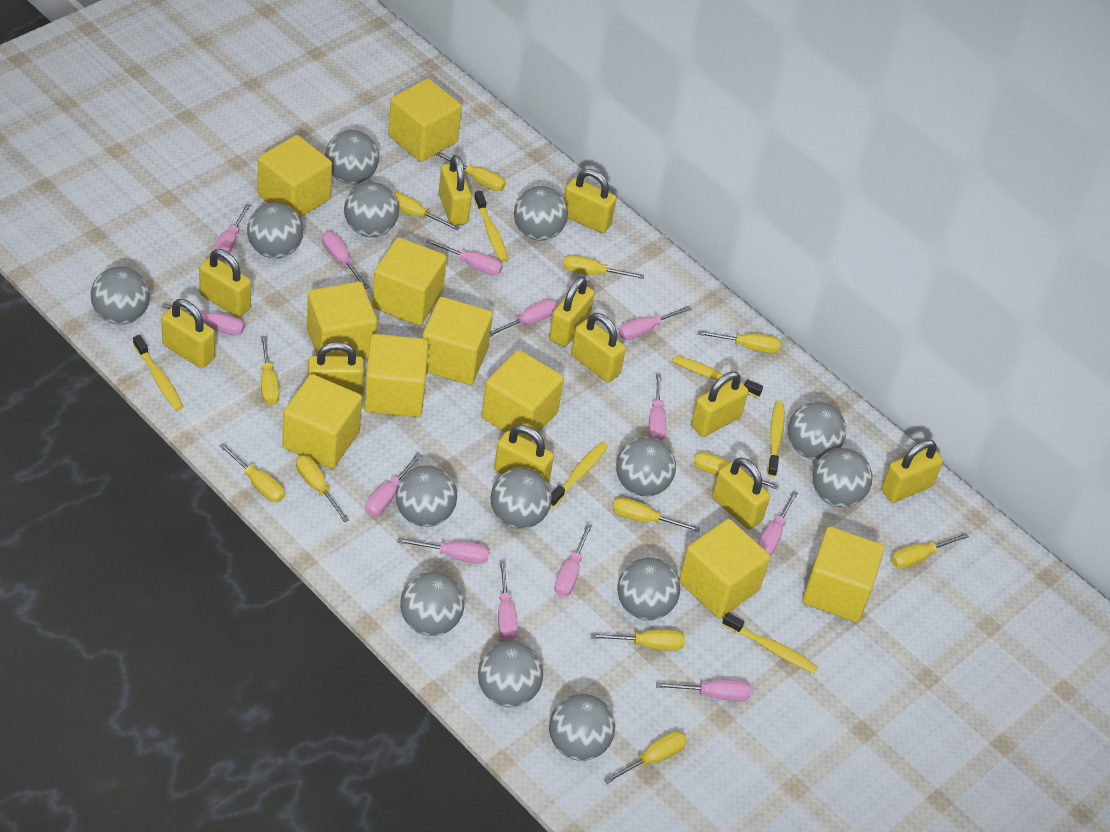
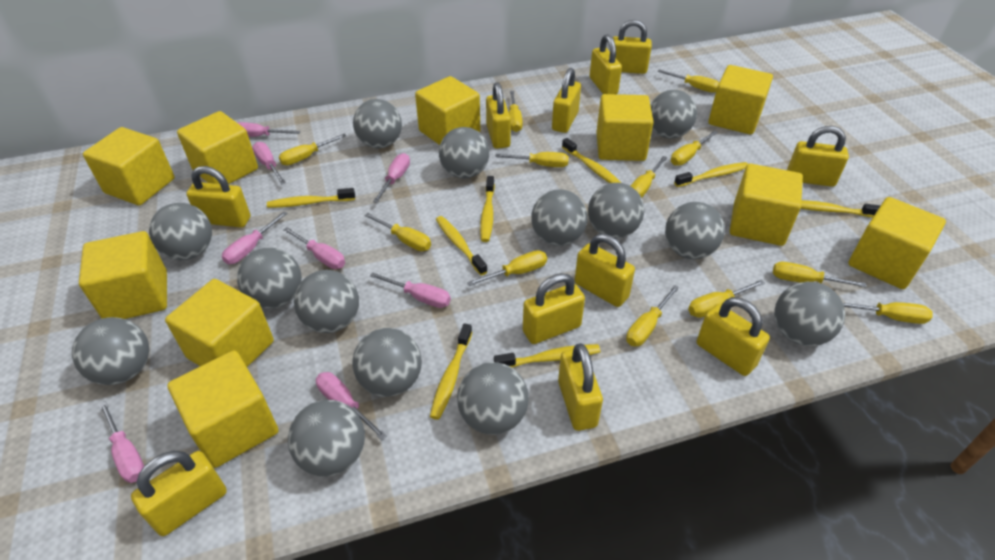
pink screwdriver: [162,303,245,336] [211,204,251,261] [322,231,369,289] [365,453,422,516] [397,538,489,564] [426,239,503,275] [490,299,558,337] [498,561,518,641] [554,524,592,597] [619,306,691,340] [649,374,666,441] [656,680,751,701] [758,491,798,556] = 13 -> [99,401,144,483] [222,211,288,264] [238,122,301,137] [252,142,286,184] [283,227,345,269] [316,372,387,440] [370,272,451,308] [373,153,410,203] = 8
yellow toothbrush: [133,335,183,411] [474,191,508,262] [551,441,609,507] [672,355,763,398] [722,613,818,674] [767,401,785,477] = 6 -> [267,188,355,208] [430,323,472,420] [436,216,488,275] [480,176,495,242] [494,344,601,367] [562,138,621,183] [674,162,748,187] [801,200,881,218] = 8

